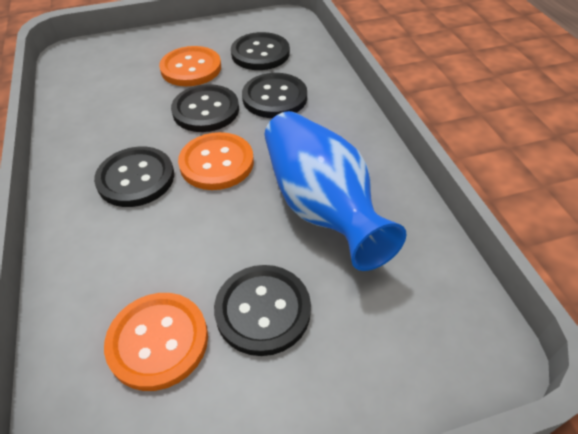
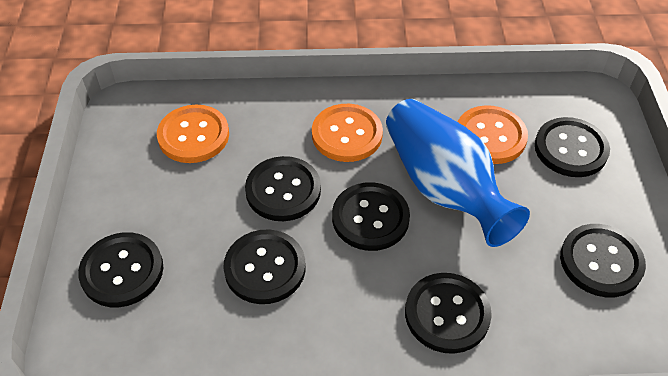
black button: [94,147,174,207] [171,84,239,132] [214,265,311,356] [231,32,290,70] [242,73,307,118] = 5 -> [78,232,163,307] [223,229,306,304] [245,156,321,221] [332,182,410,251] [405,273,492,354] [535,117,610,177] [560,224,646,297] = 7

